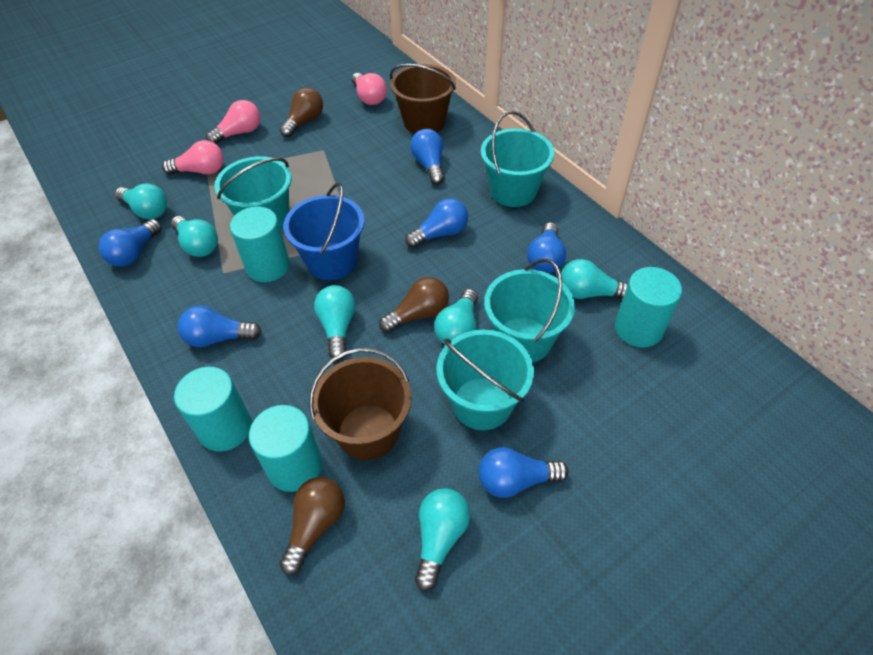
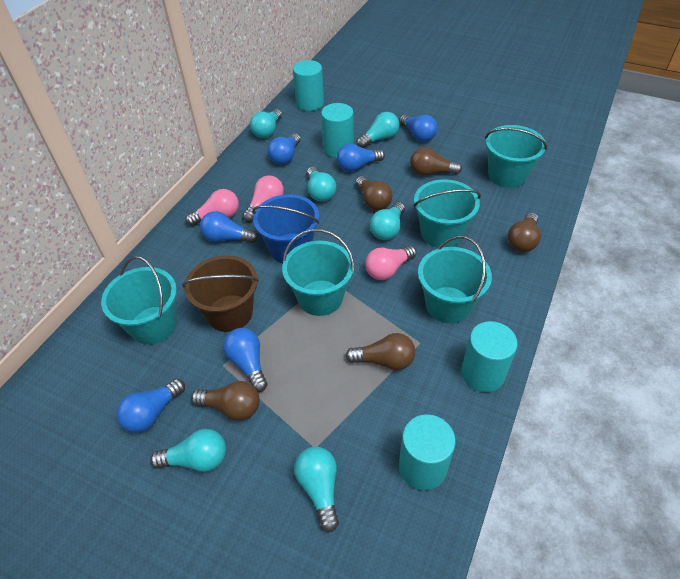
brown bucket: [309,348,412,460] [390,64,456,134] = 2 -> [182,255,259,332] = 1
brown light bulb: [279,477,345,575] [280,88,323,137] [379,277,449,333] = 3 -> [191,381,260,421] [346,333,415,370] [355,176,393,211] [410,147,462,176] [508,212,541,252] = 5
turquoise bucket: [214,156,292,231] [436,330,534,430] [481,111,555,207] [484,259,575,362] = 4 -> [101,256,177,344] [282,229,354,316] [413,179,481,248] [418,236,492,324] [485,125,547,188] = 5

